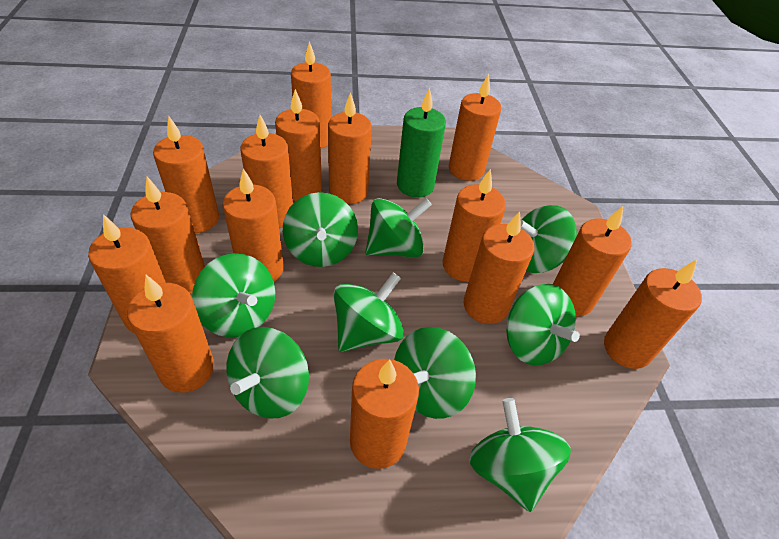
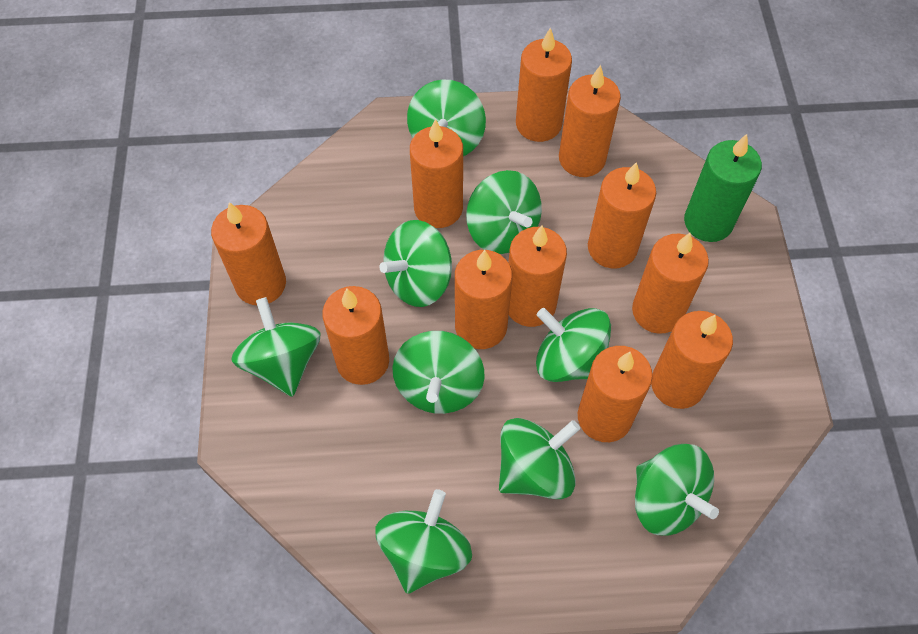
orange candle: [88,214,166,333] [127,275,214,393] [131,177,205,294] [153,116,219,233] [223,168,284,282] [240,115,293,228] [275,89,322,201] [291,41,331,148] [328,92,372,204] [350,359,419,469] [443,169,506,282] [449,74,501,181] [464,211,534,324] [553,206,632,316] [604,260,702,369] = 15 -> [211,202,286,305] [322,286,389,385] [410,119,463,228] [455,250,512,349] [508,226,567,327] [516,28,572,142] [559,65,621,177] [578,346,653,442] [588,162,656,268] [632,232,709,334] [651,311,733,409] = 11

